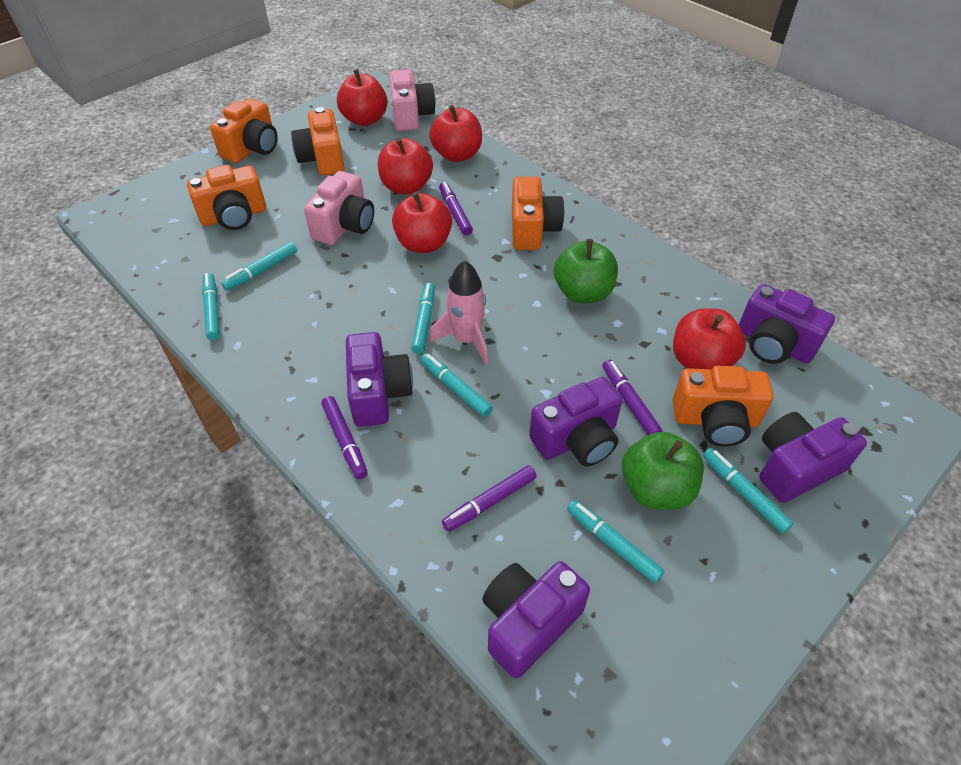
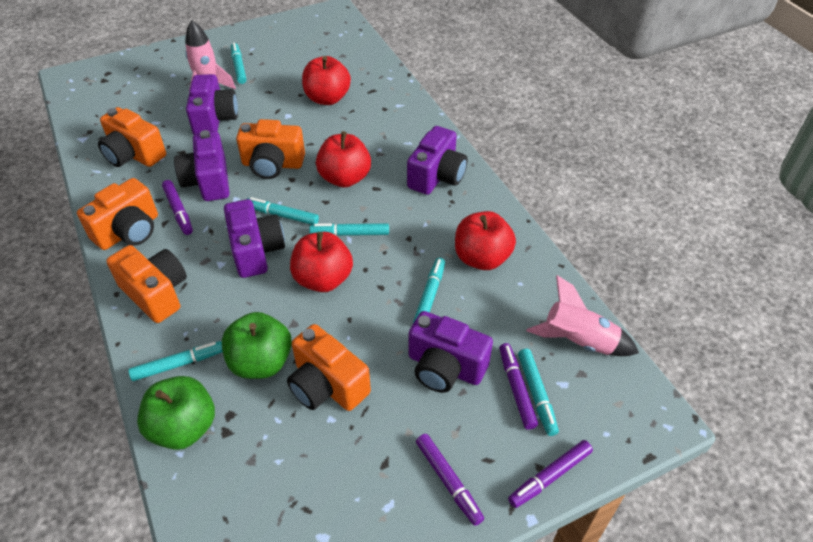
pink camera: [304,171,374,245] [389,69,436,131] = 2 -> none = 0
pink rocket: [430,260,488,364] = 1 -> [185,20,236,91] [526,275,639,356] = 2
red apple: [337,69,388,126] [378,138,433,195] [392,192,452,253] [429,105,482,162] [673,308,746,369] = 5 -> [290,232,353,292] [302,56,351,105] [316,131,371,188] [455,211,516,270] = 4

